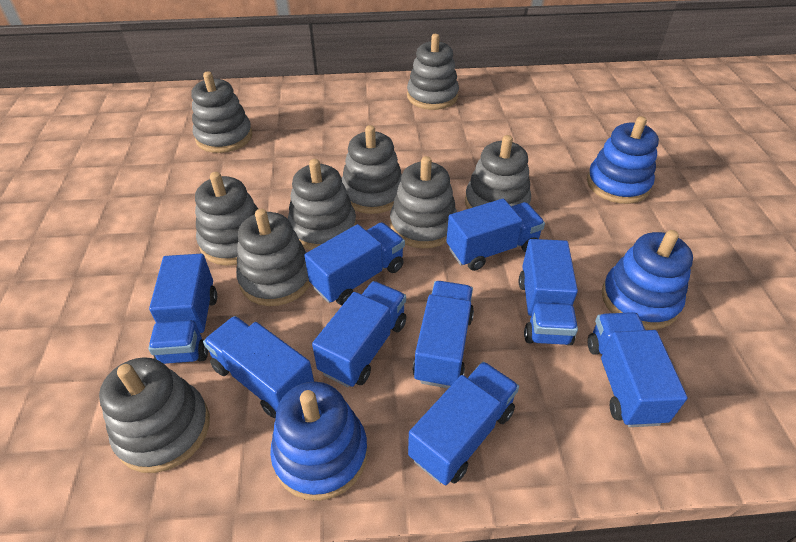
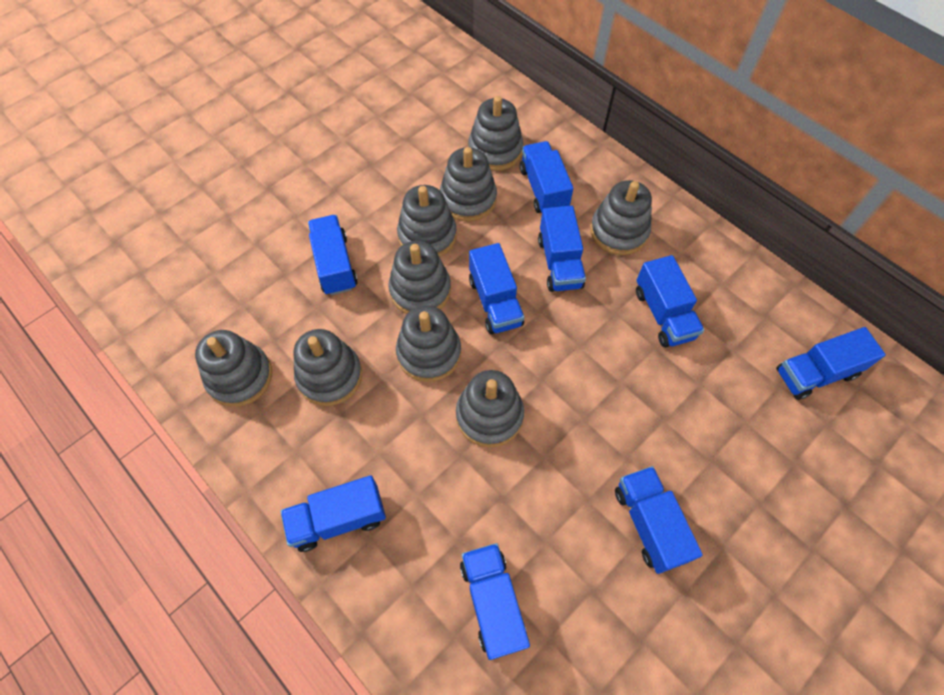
blue stacking toy: [270,382,368,501] [587,116,659,204] [602,230,693,330] = 3 -> none = 0

